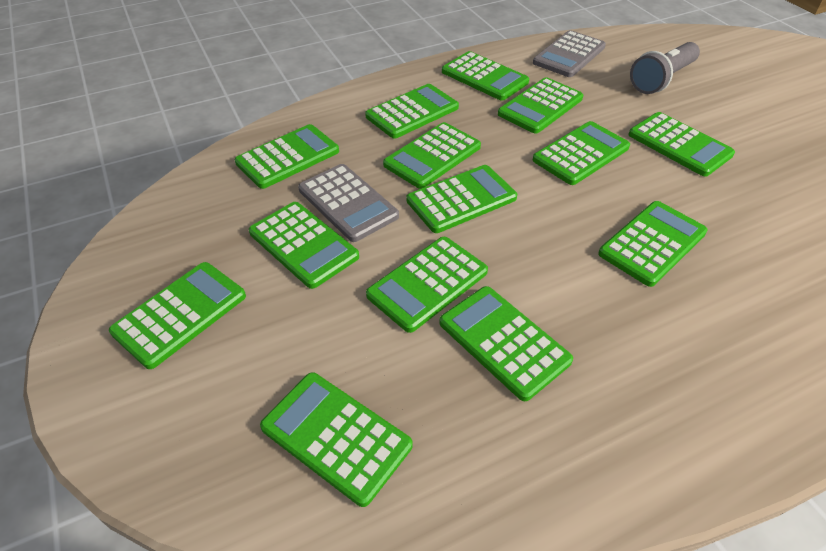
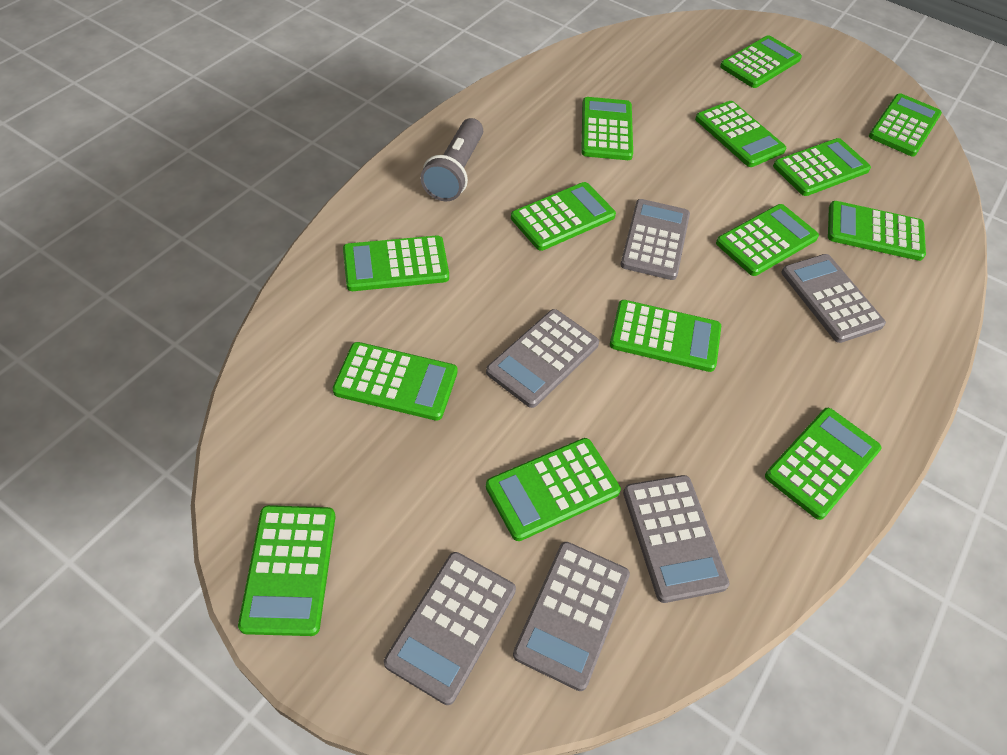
grey calculator: [298,164,399,242] [533,30,606,77] = 2 -> [384,552,516,705] [486,309,599,408] [513,542,630,691] [620,199,690,280] [623,475,730,603] [781,254,886,343] = 6

